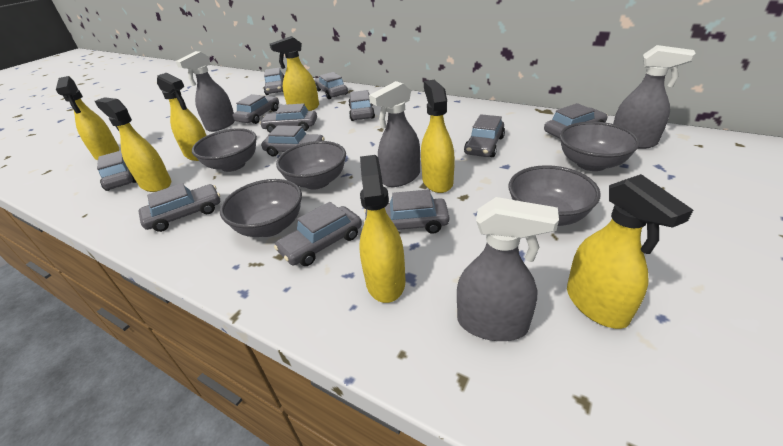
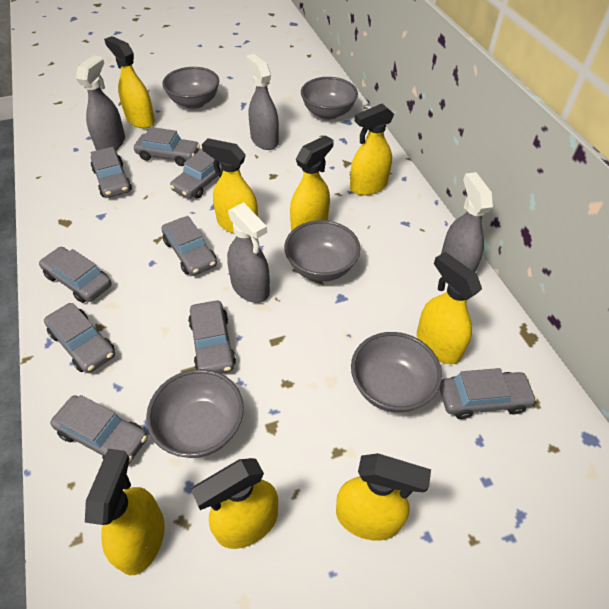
grey car: [97,151,136,191] [138,183,220,232] [233,94,279,124] [260,103,317,133] [261,125,325,157] [264,68,284,95] [274,202,362,266] [315,72,348,99] [348,90,375,121] [364,189,449,234] [464,114,505,157] [544,103,608,138] = 12 -> [39,247,112,303] [44,303,115,373] [50,395,147,465] [91,147,132,198] [134,127,200,166] [162,216,217,276] [170,149,223,199] [188,300,236,373] [440,368,537,419] = 9
yellow spray bottle: [56,76,119,160] [95,97,171,192] [157,73,207,161] [270,36,319,111] [359,155,406,303] [421,80,455,193] [567,174,693,329] = 7 -> [85,449,165,575] [104,36,155,128] [191,458,278,549] [202,138,258,233] [290,135,333,231] [336,453,431,541] [350,103,394,195] [417,252,482,364] = 8

